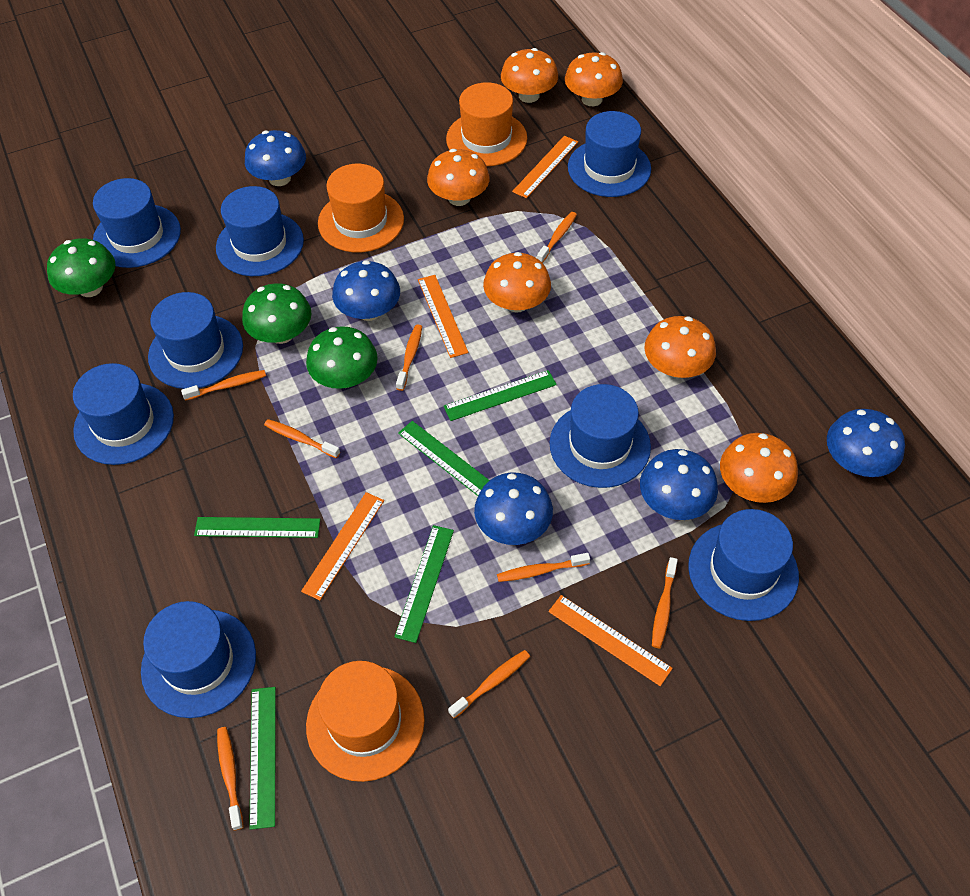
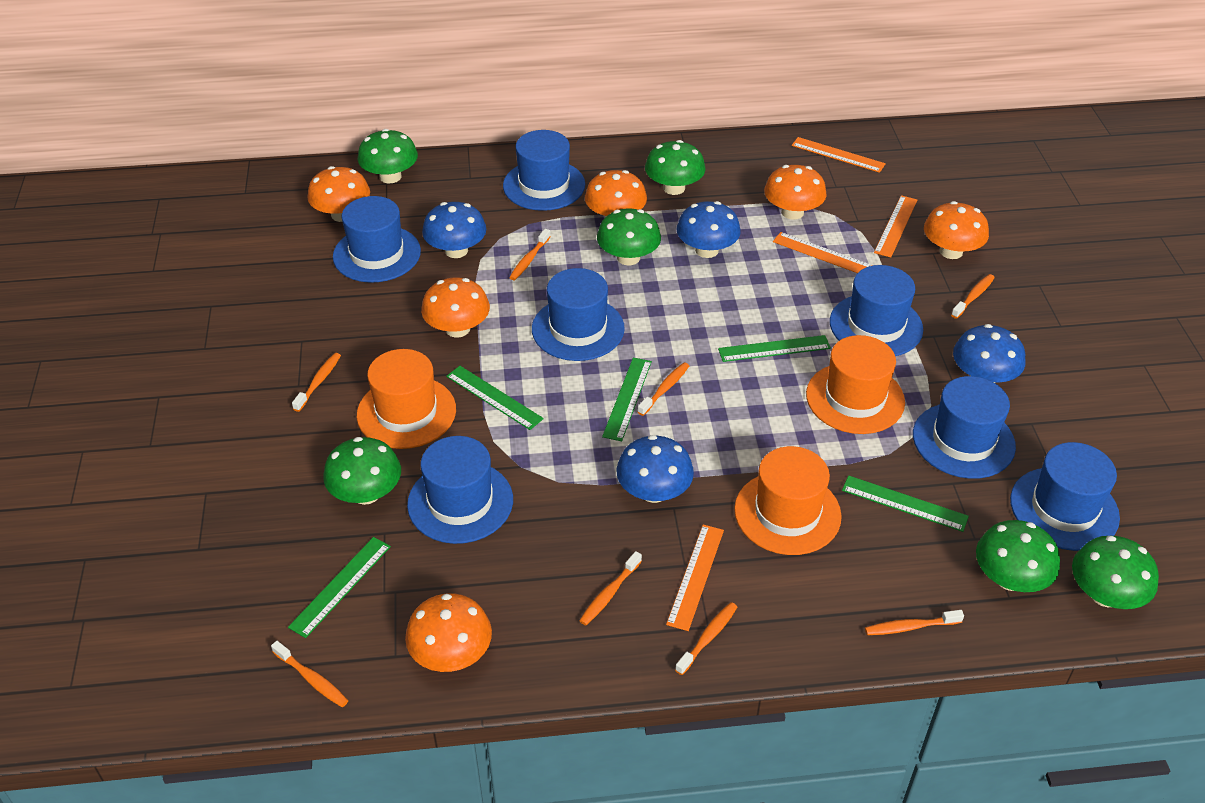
blue hat: [73,363,174,465] [93,178,181,268] [141,601,256,718] [148,292,243,389] [216,186,304,276] [550,384,651,488] [568,111,651,197] [688,509,799,621] = 8 -> [333,196,421,283] [407,436,513,544] [503,130,585,211] [532,268,625,361] [830,265,923,356] [913,376,1016,479] [1010,442,1120,551] = 7
blue mushroom: [245,130,306,186] [332,260,400,321] [474,472,553,545] [640,449,718,520] [827,409,905,477] = 5 -> [422,202,486,258] [616,435,694,503] [677,201,741,258] [953,324,1026,383] = 4
green mushroom: [47,238,115,297] [242,283,312,344] [306,326,378,389] = 3 -> [323,437,401,505] [357,129,418,183] [597,209,661,265] [645,140,706,195] [976,520,1060,592] [1072,536,1159,609] = 6

